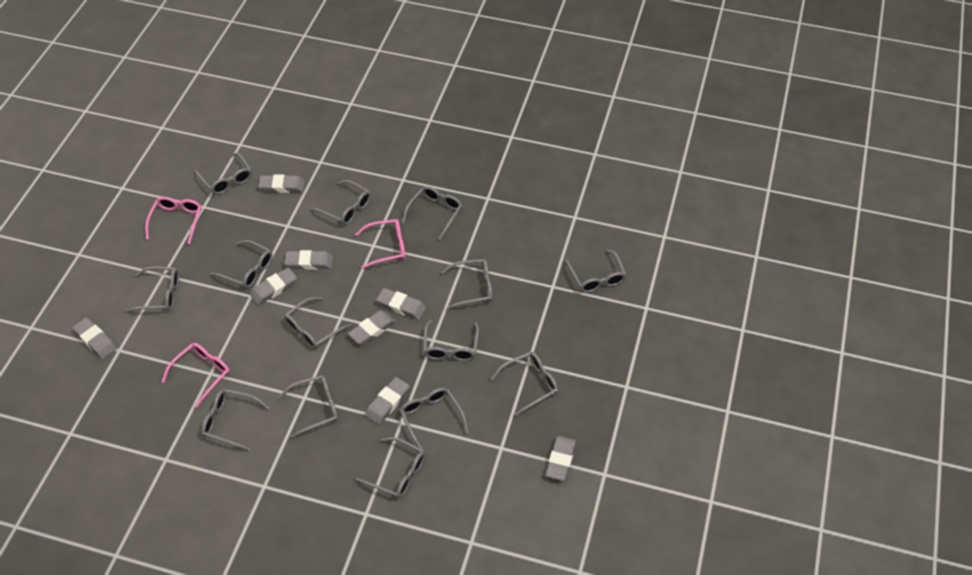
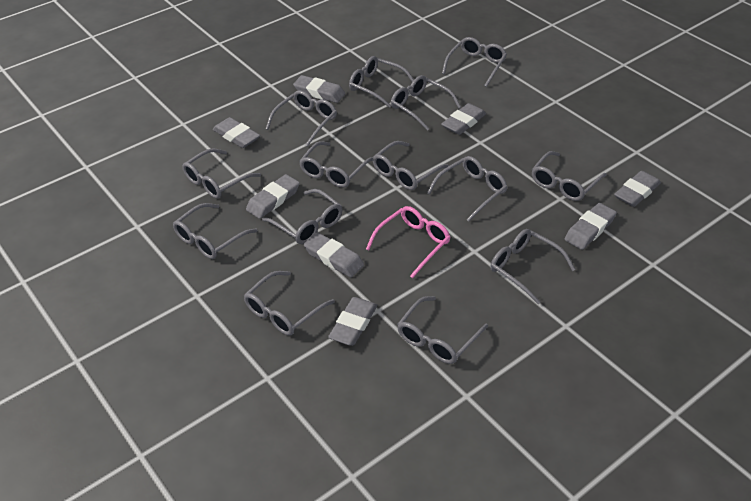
pink glasses: [145,197,202,244] [162,343,230,408] [355,219,406,269] = 3 -> [366,206,451,278] = 1

